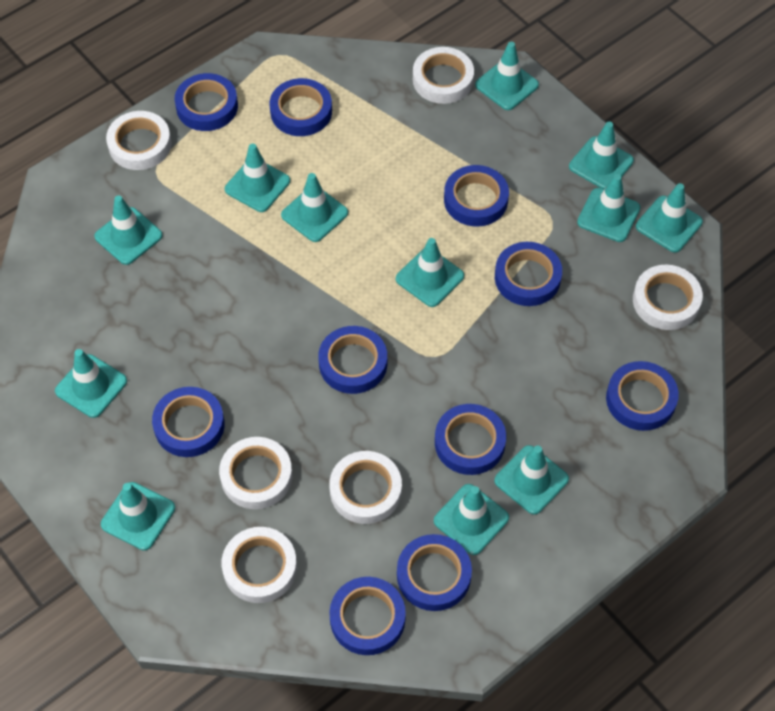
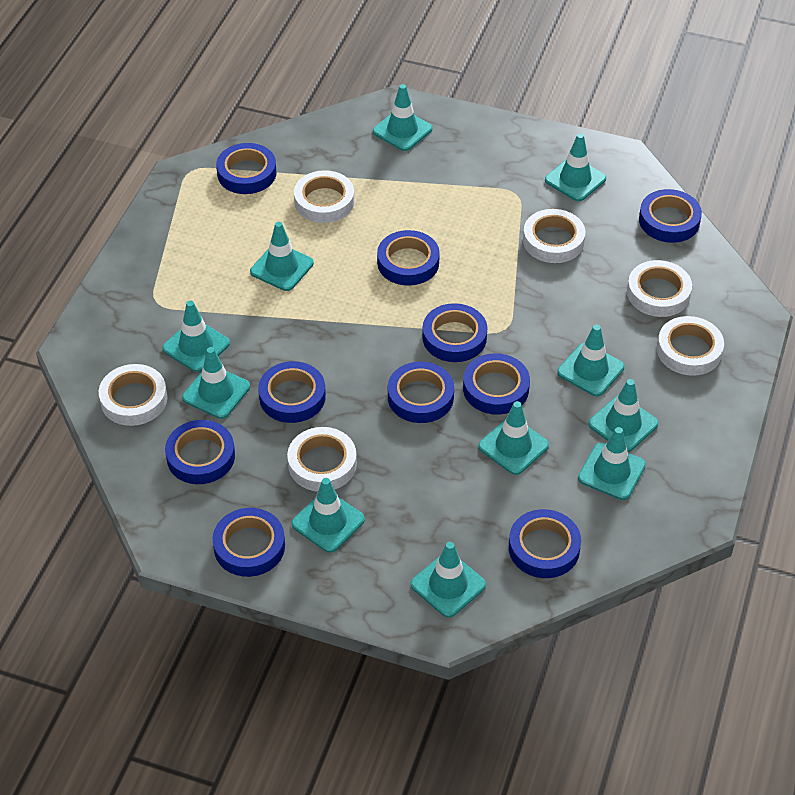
turquoise traffic cone: [55,349,127,418] [94,195,163,265] [101,482,175,551] [225,144,290,212] [281,173,348,242] [396,238,464,307] [434,484,509,555] [475,42,539,110] [494,445,569,515] [569,122,634,189] [577,174,640,242] [636,183,703,252] = 12 -> [162,301,230,372] [182,347,250,419] [250,222,314,291] [292,478,365,553] [373,84,432,151] [411,542,486,618] [478,401,549,475] [545,133,606,201] [557,325,625,396] [578,427,646,500] [588,379,659,452] = 11

